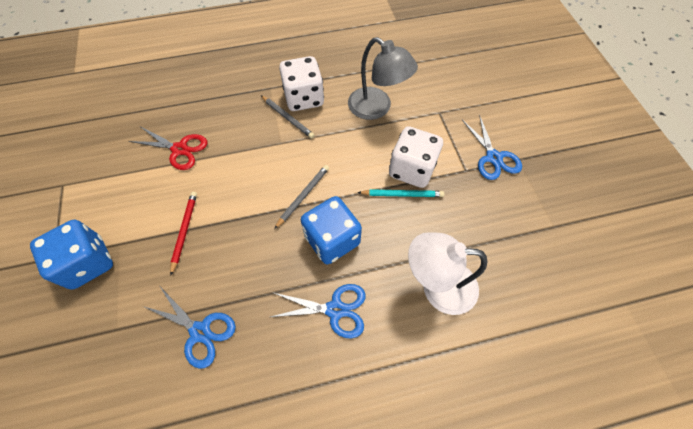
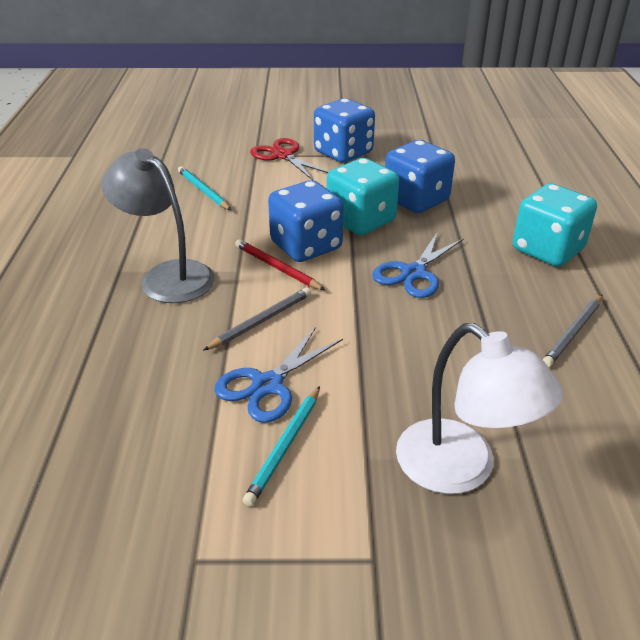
blue dice: [30,220,113,289] [301,196,362,264] = 2 -> [268,180,344,262] [314,98,375,163] [385,140,455,213] = 3
blue scissors: [143,287,236,369] [271,284,366,338] [462,114,522,180] = 3 -> [214,327,343,423] [372,232,464,298] = 2
turquoise dice: none = 0 -> [327,158,399,235] [513,184,597,267] = 2
turquoise pencil: [358,189,444,197] = 1 -> [178,166,231,210] [243,386,320,506] = 2
white dice: [279,56,324,111] [389,126,443,188] = 2 -> none = 0

